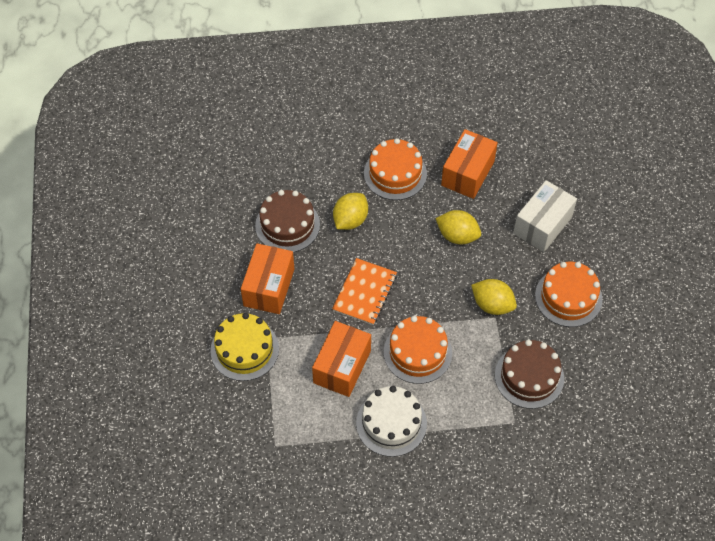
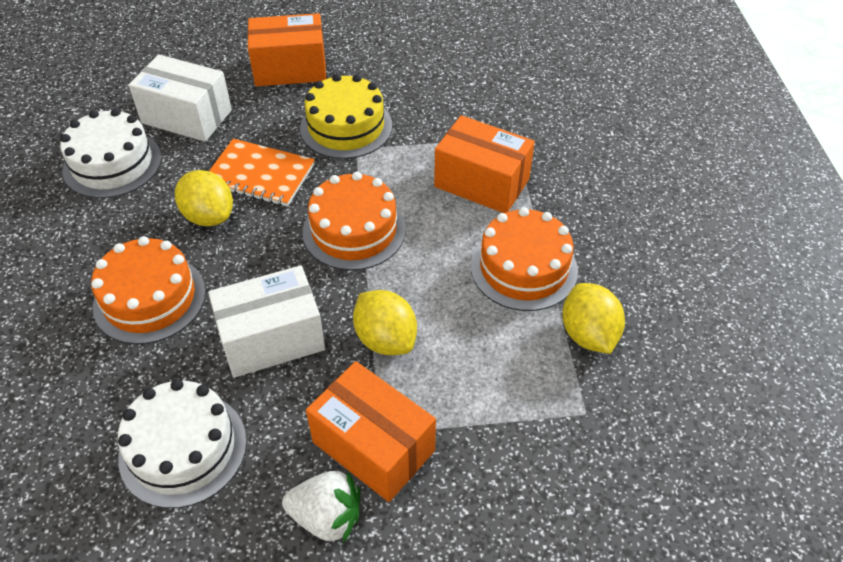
brown cake: [255,190,320,252] [495,340,564,409] = 2 -> none = 0
white box: [513,180,577,252] = 1 -> [129,54,232,142] [208,265,325,378] = 2
white cake: [356,386,427,457] = 1 -> [60,108,161,198] [118,379,247,508] = 2
white strawberry: none = 0 -> [282,471,360,543] = 1

